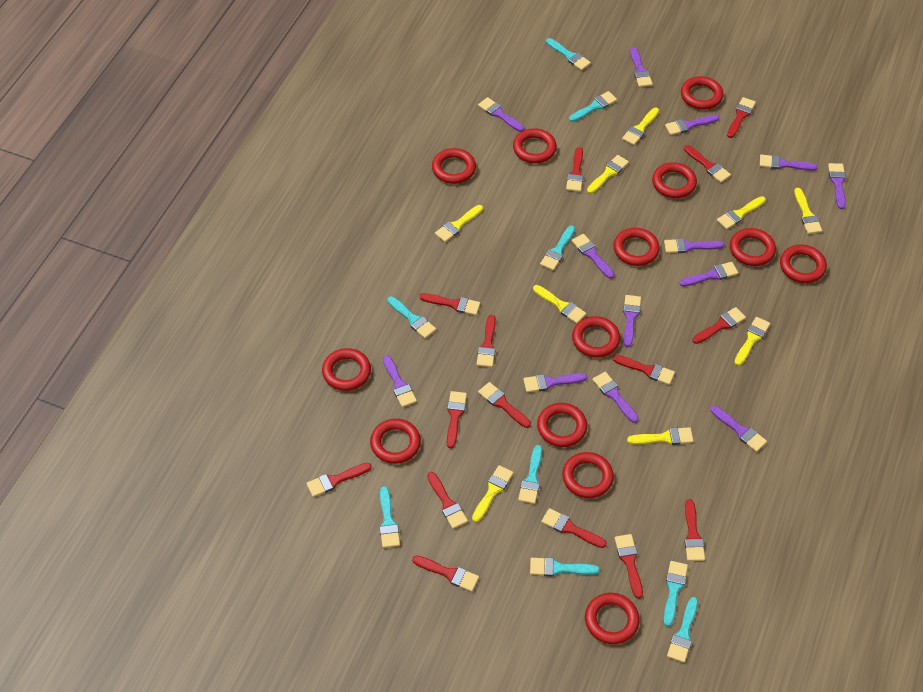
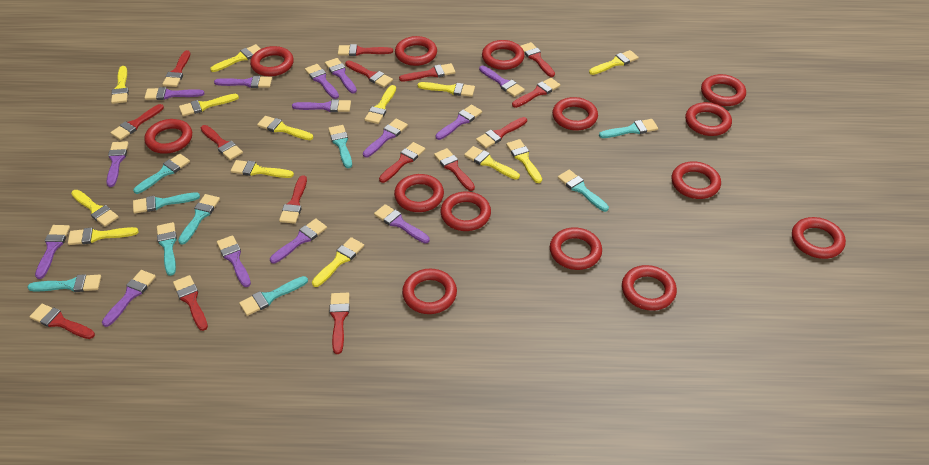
purple brush: [383,355,417,407] [478,97,524,132] [523,373,587,392] [571,234,614,279] [592,372,638,423] [623,295,641,347] [630,47,653,87] [664,238,724,253] [665,115,720,135] [679,262,738,286] [711,406,767,452] [760,155,818,171] [828,163,846,209] = 13 -> [35,225,70,279] [102,270,156,327] [106,141,128,187] [145,87,204,100] [214,76,272,88] [217,235,251,287] [270,218,327,263] [292,99,351,112] [305,64,339,99] [325,58,357,93] [363,119,408,158] [374,204,430,243] [436,105,482,140] [479,65,525,97] = 14
red ring: [322,348,371,391] [370,419,421,464] [432,148,476,184] [513,128,557,163] [537,403,587,447] [562,452,614,498] [572,316,620,358] [585,593,639,644] [614,228,660,266] [652,162,697,198] [681,76,723,110] [730,228,776,266] [780,244,827,283] = 13 -> [144,119,192,154] [250,46,294,76] [394,174,444,212] [395,36,437,66] [402,269,457,314] [441,192,491,231] [482,40,525,70] [550,228,602,270] [552,97,598,131] [622,265,677,311] [671,162,721,199] [685,102,732,136] [701,74,746,106] [792,217,846,259] = 14
yellow brush: [435,205,483,242] [472,465,513,522] [533,285,587,324] [587,155,629,194] [622,108,659,145] [627,427,694,445] [717,196,766,230] [734,317,770,366] [794,188,822,234] = 9 -> [68,227,138,245] [71,190,119,227] [111,66,129,104] [179,94,239,116] [210,44,261,72] [231,160,294,178] [257,116,313,140] [312,237,364,287] [365,85,396,124] [417,82,475,97] [464,146,520,180] [506,139,542,183] [589,50,639,75] = 13

